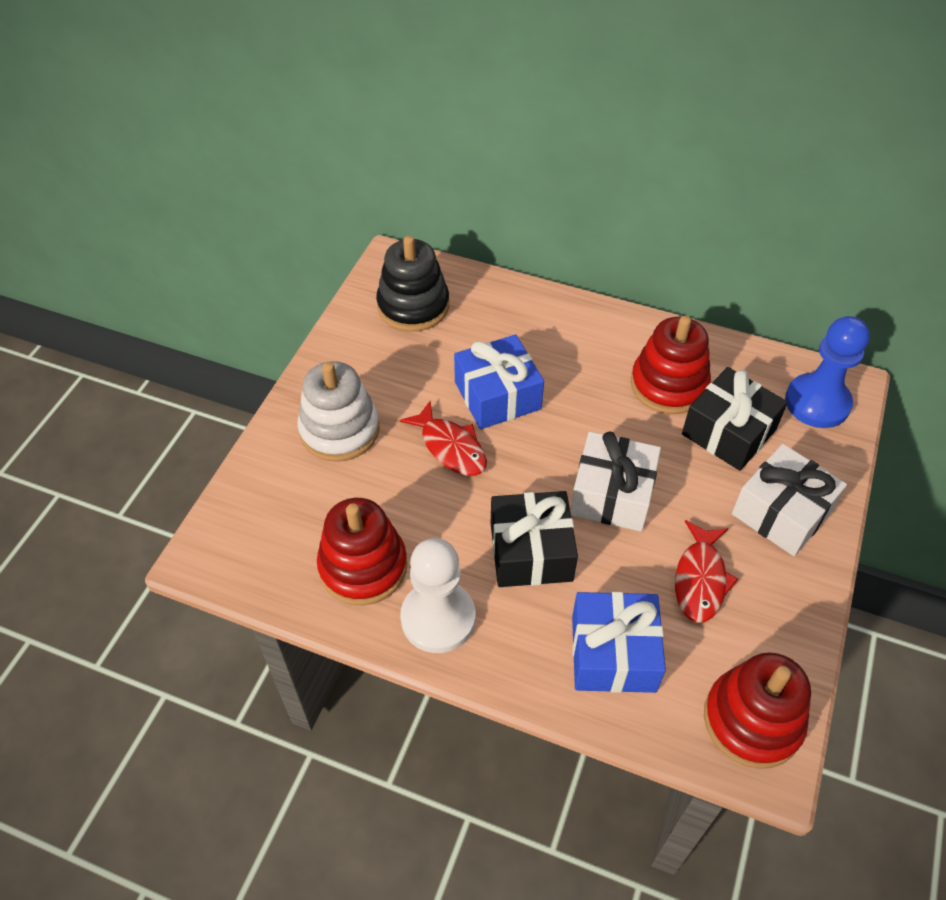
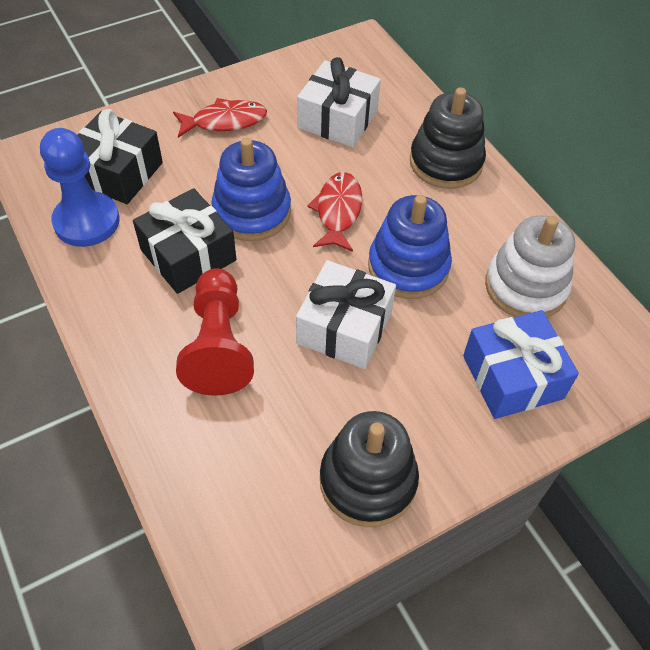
black stacking toy: [376,236,449,332] = 1 -> [320,411,419,527] [410,87,486,189] = 2
blue gift: [454,335,544,429] [572,592,666,693] = 2 -> [463,310,579,419] = 1
blue stacking toy: none = 0 -> [212,138,291,241] [368,195,452,299] = 2
red pawn: none = 0 -> [176,268,254,396] = 1
red stacking toy: [317,498,407,606] [631,316,711,414] [704,652,811,769] = 3 -> none = 0
white pawn: [400,538,475,653] = 1 -> none = 0

